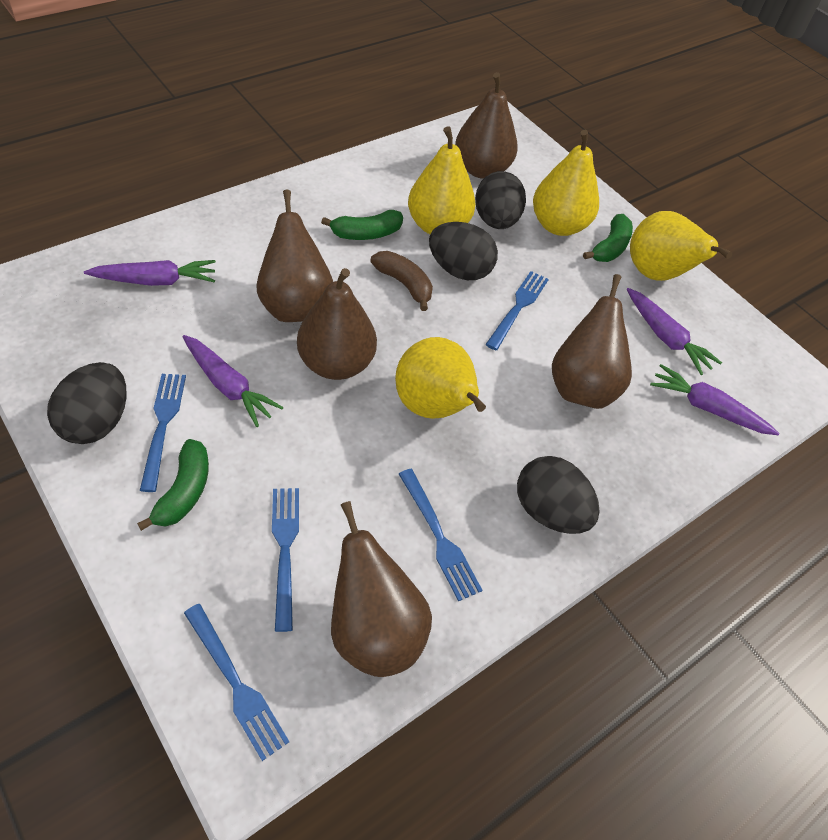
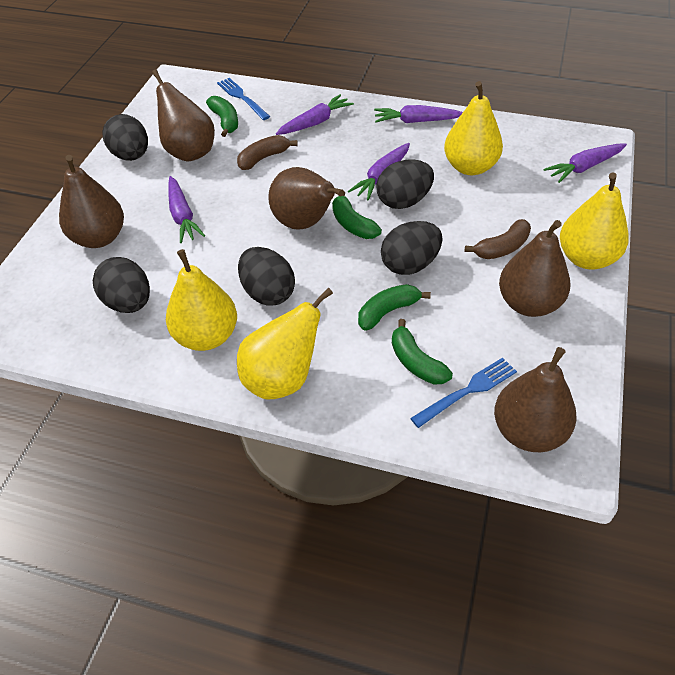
black egg: [47,362,126,444] [429,222,498,280] [475,171,526,229] [517,456,600,534] = 4 -> [93,257,150,313] [102,114,148,161] [238,247,295,306] [376,159,434,209] [381,221,442,275] = 5
blue fork: [140,374,186,492] [184,604,289,761] [272,488,299,632] [399,469,483,601] [485,271,549,350] = 5 -> [217,78,270,120] [410,358,517,428] = 2
brown banana: [370,251,433,311] = 1 -> [237,135,298,170] [465,219,531,259] = 2
green banana: [137,439,209,531] [321,210,403,240] [583,214,633,262] = 3 -> [206,96,238,137] [332,190,382,239] [358,284,431,331] [392,319,453,385] = 4
purple carrot: [84,260,216,286] [183,335,284,427] [626,288,722,375] [650,364,779,435] = 4 -> [168,176,205,243] [276,94,354,135] [348,143,410,200] [374,105,463,123] [543,143,627,183] = 5

